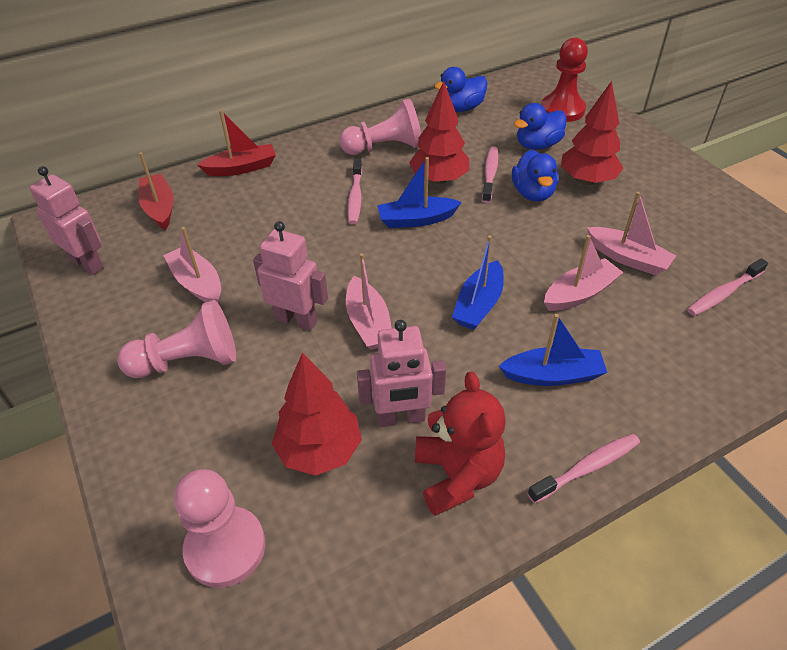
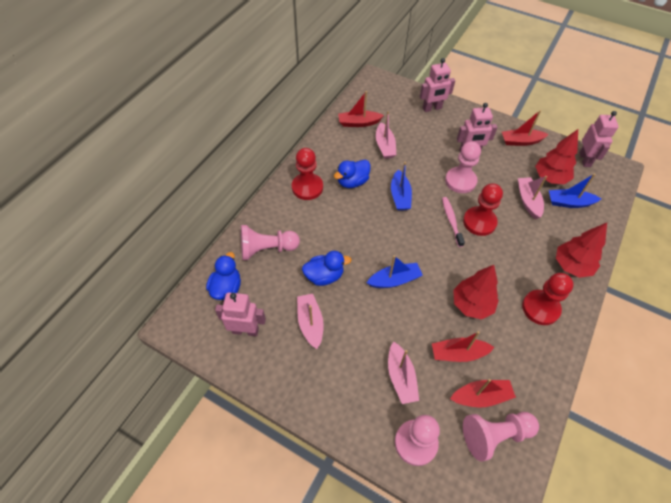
pink pawn: [117,300,236,378] [174,469,265,588] [339,98,421,155] = 3 -> [241,225,300,260] [395,415,440,466] [445,141,481,193] [463,412,539,462] = 4
pink robot: [30,166,104,275] [253,221,328,331] [357,320,446,427] = 3 -> [215,292,266,336] [420,58,455,112] [457,103,497,152] [579,111,619,167] = 4
pink toothbrush: [348,158,362,224] [482,146,498,203] [527,434,640,503] [687,258,768,316] = 4 -> [442,197,465,247] = 1
red boat: [138,152,174,230] [197,110,276,176] = 2 -> [338,91,384,127] [432,331,495,362] [450,379,516,408] [502,110,549,146] = 4
red pawn: [541,37,588,122] = 1 -> [292,148,323,200] [463,183,503,236] [522,273,574,325] = 3
red teddy bear: [415,371,506,516] = 1 -> none = 0

